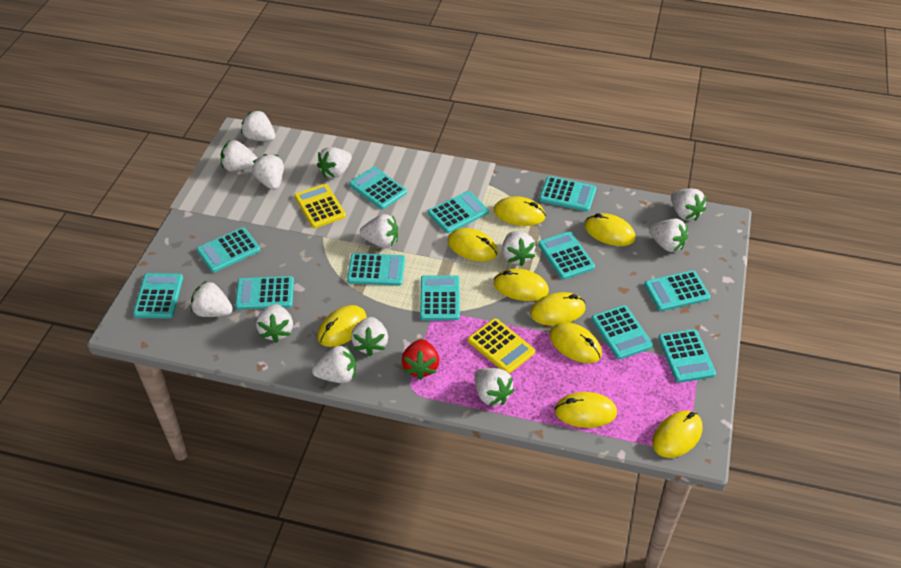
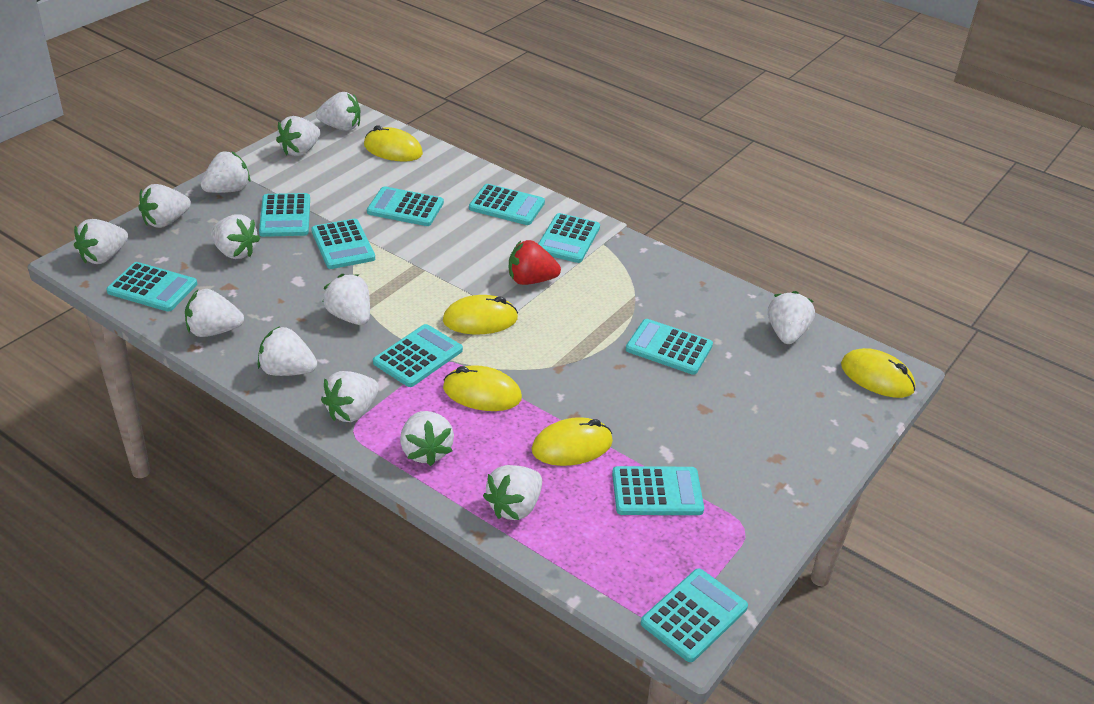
turquoise calculator: [133,273,183,318] [197,227,260,272] [235,276,294,310] [347,253,405,286] [349,167,407,209] [420,275,460,320] [428,191,489,233] [538,232,595,280] [539,176,596,212] [592,305,653,360] [644,270,710,311] [658,329,716,383] = 12 -> [106,262,197,312] [259,193,310,237] [311,219,375,269] [367,186,444,226] [373,324,463,387] [469,184,545,225] [538,213,600,263] [612,466,704,515] [626,319,713,375] [641,568,748,662] = 10
yellow calculator: [294,184,346,228] [468,318,535,374] = 2 -> none = 0
yellow mouse: [318,305,367,347] [448,228,498,261] [494,196,546,226] [494,269,549,301] [530,292,586,326] [550,322,602,363] [555,392,617,428] [584,213,636,246] [652,411,703,458] = 9 -> [364,125,423,161] [443,295,518,334] [443,365,522,411] [531,417,613,466] [841,348,916,398] = 5

